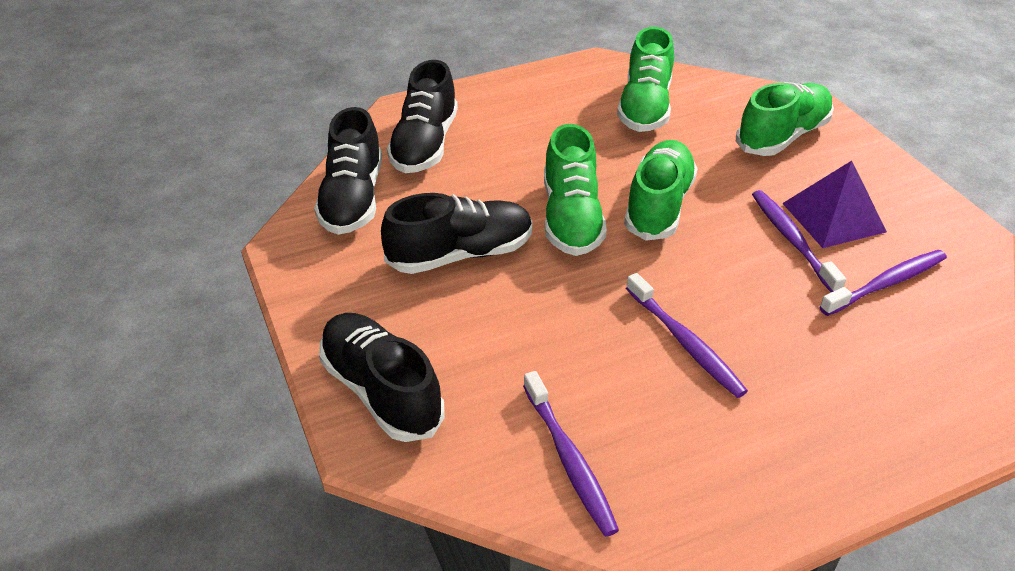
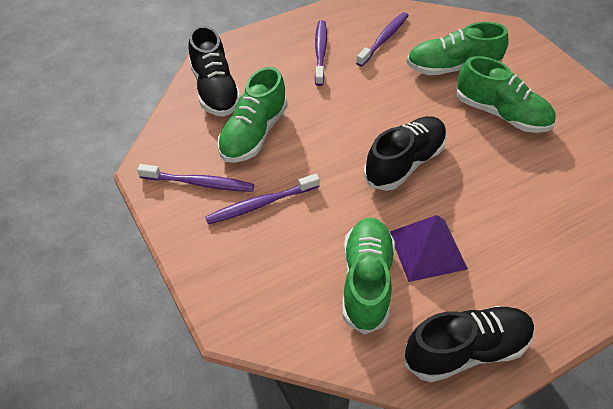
black shoe: [314,107,382,235] [319,313,445,442] [381,193,533,274] [387,60,458,173] = 4 -> [188,26,241,117] [364,116,447,191] [405,306,535,382] = 3

